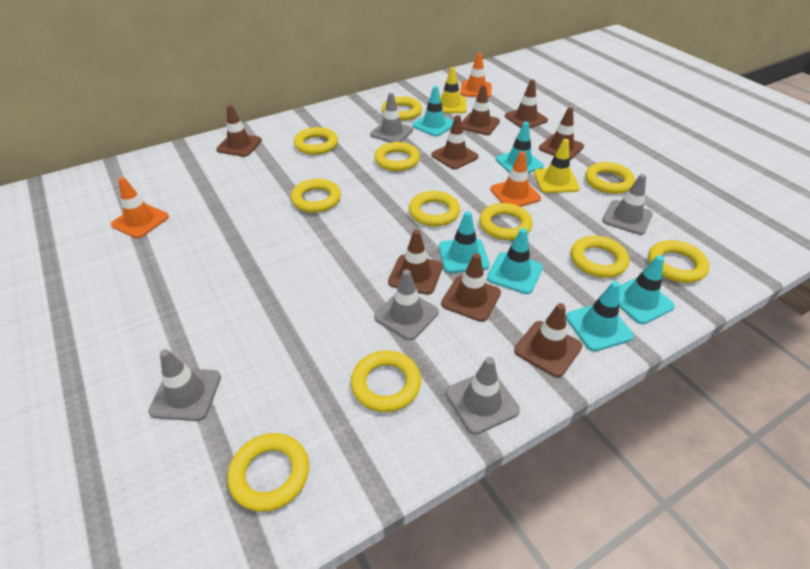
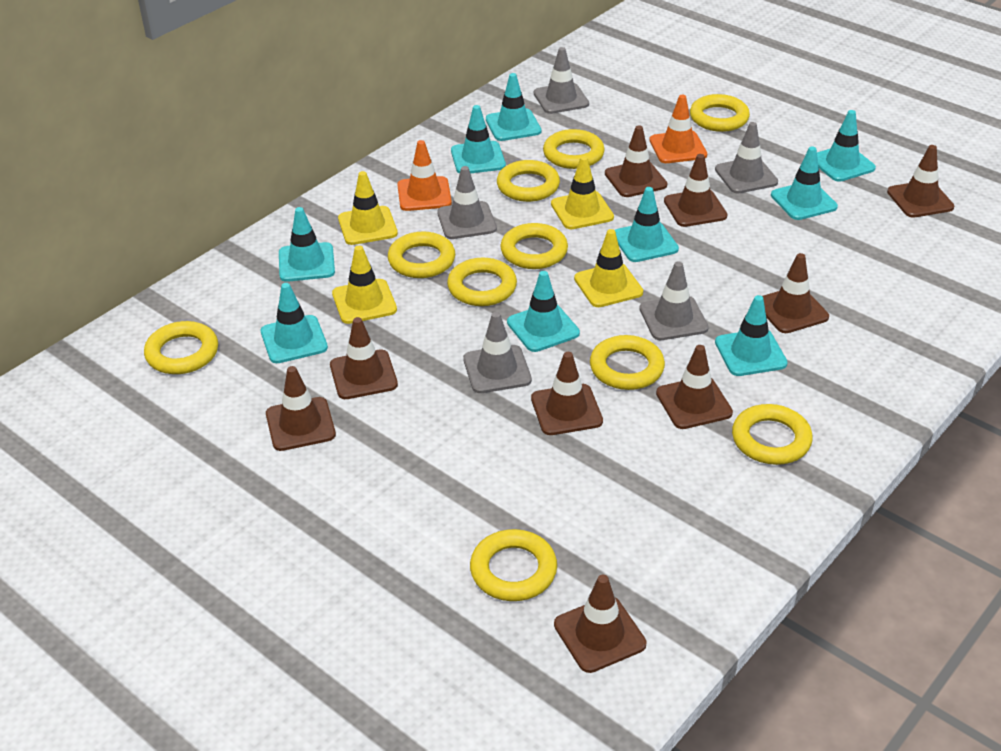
brown traffic cone: [216,105,262,157] [388,230,443,295] [431,115,479,169] [441,253,501,322] [462,85,500,135] [505,79,548,128] [514,303,582,377] [539,107,584,160] = 8 -> [266,366,336,451] [330,317,398,399] [531,352,603,435] [554,575,647,673] [605,125,667,197] [656,345,733,429] [664,154,727,227] [762,253,829,333] [887,145,955,218] = 9
orange traffic cone: [111,177,169,238] [460,53,492,98] [490,151,541,207] = 3 -> [397,140,452,211] [649,95,707,163] = 2
turquoise traffic cone: [412,86,453,136] [439,211,490,273] [487,228,543,294] [496,122,543,173] [566,281,634,351] [619,255,675,324] = 6 -> [261,283,328,363] [279,207,335,282] [451,105,506,174] [486,73,542,141] [507,271,580,352] [615,187,679,262] [715,295,788,376] [771,147,838,220] [817,110,876,182] = 9
yellow ring: [227,433,309,512] [291,179,341,213] [294,127,338,155] [351,351,421,412] [374,142,420,171] [382,96,422,121] [409,191,460,227] [479,203,533,240] [571,236,629,278] [585,162,635,194] [648,240,710,283] = 11 -> [144,321,218,374] [388,232,455,278] [447,258,517,306] [470,529,557,601] [497,160,560,202] [500,223,568,269] [543,129,605,169] [590,335,665,390] [690,94,750,132] [732,404,813,465] = 10
yellow traffic cone: [440,67,467,113] [534,139,580,193] = 2 -> [332,245,397,324] [338,171,398,245] [551,156,614,229] [574,229,643,307] = 4

